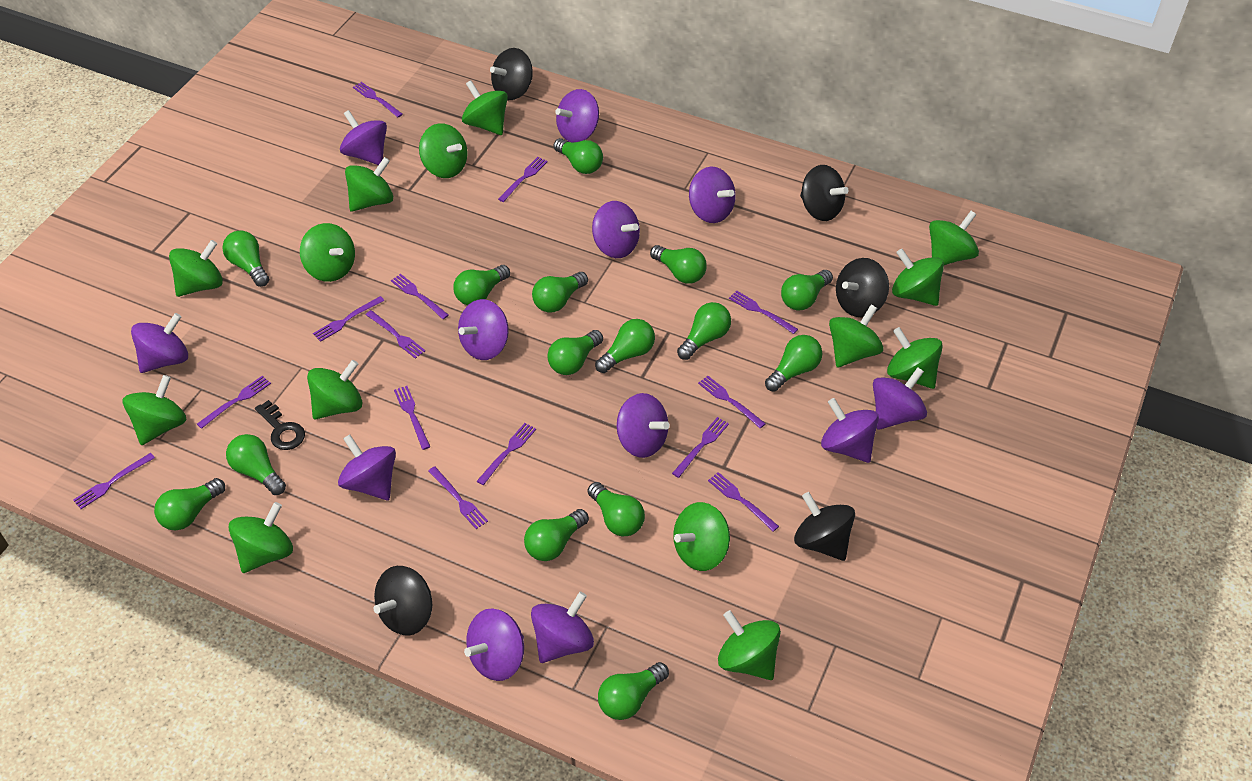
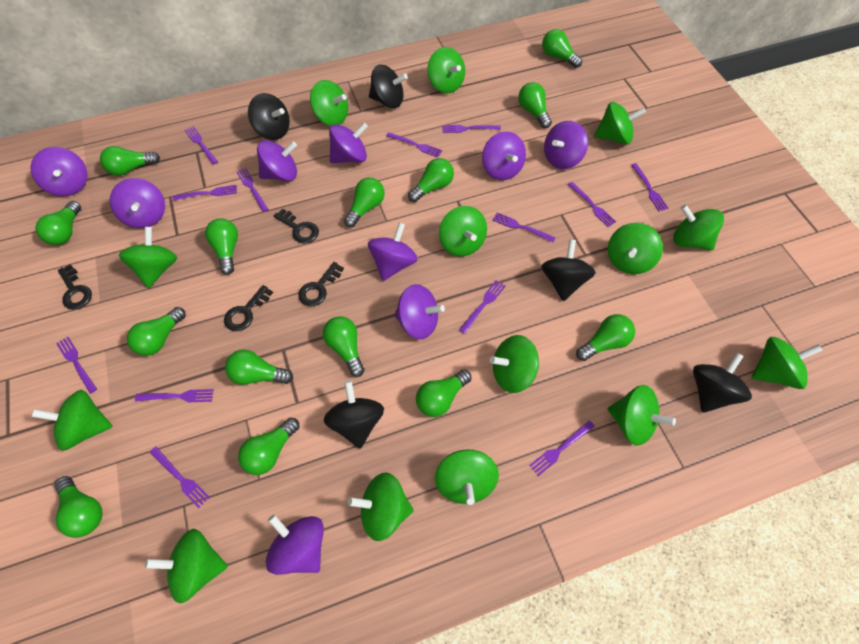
black key: [255,400,305,450] = 1 -> [58,264,92,310] [224,285,273,331] [274,208,319,244] [298,262,344,306] = 4
green light bulb: [154,478,225,530] [222,230,269,287] [226,434,286,495] [453,265,510,305] [524,509,589,561] [532,272,588,313] [547,330,603,375] [554,138,603,174] [588,482,645,536] [595,319,655,373] [598,662,669,720] [650,245,707,284] [677,302,731,360] [765,335,822,392] [781,270,833,310] = 15 -> [36,201,81,245] [54,476,102,538] [100,146,160,176] [127,307,186,356] [205,218,238,275] [225,349,293,385] [238,418,300,475] [323,316,365,377] [344,178,385,227] [408,158,454,202] [416,369,472,417] [518,82,552,128] [542,29,582,68] [576,314,635,361] = 14
purple fork: [73,453,155,509] [197,376,271,429] [313,296,384,342] [353,82,403,117] [366,310,425,359] [391,274,449,319] [394,386,430,450] [428,466,488,529] [477,423,536,485] [498,157,548,202] [672,417,729,478] [698,376,766,428] [708,472,779,532] [729,290,798,334] = 14 -> [56,337,97,394] [135,389,214,402] [150,447,210,508] [172,185,237,201] [184,126,218,164] [236,168,268,212] [386,132,442,158] [442,125,501,133] [459,280,505,334] [492,212,555,242] [529,420,595,476] [567,182,616,227] [631,163,668,211] = 13
purple spinning top: [131,313,188,373] [338,434,396,500] [340,110,387,165] [458,299,509,360] [464,608,524,681] [531,591,594,663] [555,89,599,143] [592,201,640,258] [617,393,670,458] [689,167,736,223] [821,398,879,463] [873,367,927,430] = 12 -> [31,147,87,196] [110,178,165,228] [257,140,297,181] [266,515,324,575] [329,123,368,163] [368,223,418,281] [394,284,445,339] [482,131,526,180] [544,121,588,169] = 9

